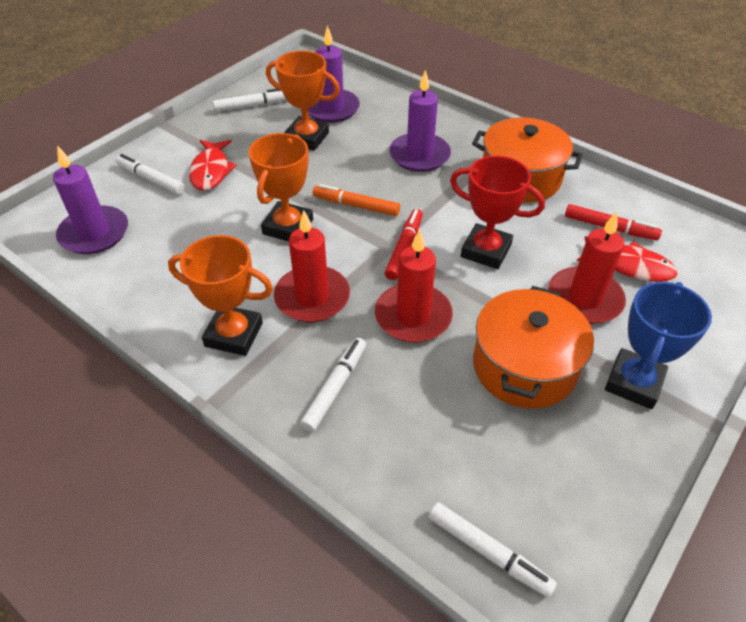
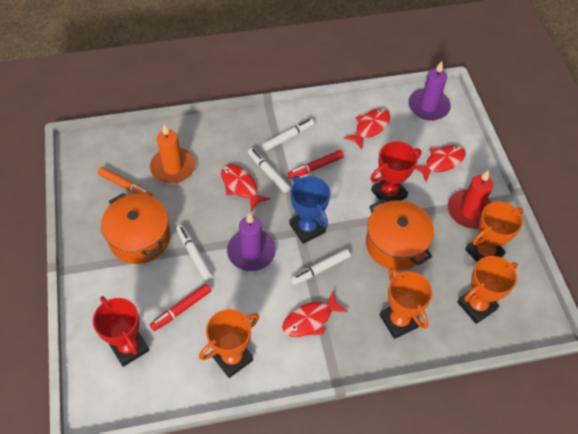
orange candle: none = 0 -> [150,124,195,184] = 1
orange trophy: [168,235,273,356] [249,133,313,241] [266,51,340,151] = 3 -> [199,309,259,378] [380,268,432,339] [457,256,518,324] [465,202,523,262] = 4
purple candle: [53,146,128,254] [308,25,360,123] [389,70,451,172] = 3 -> [227,212,276,271] [408,61,451,121] = 2
red candle: [274,210,350,322] [375,229,453,342] [548,211,626,324] = 3 -> [448,170,493,229] = 1
red fish: [189,140,237,191] [577,236,678,282] = 2 -> [221,164,271,211] [282,291,348,337] [344,108,390,150] [415,145,466,182] = 4
red trophy: [450,156,545,269] = 1 -> [93,296,149,367] [370,141,421,204] = 2

